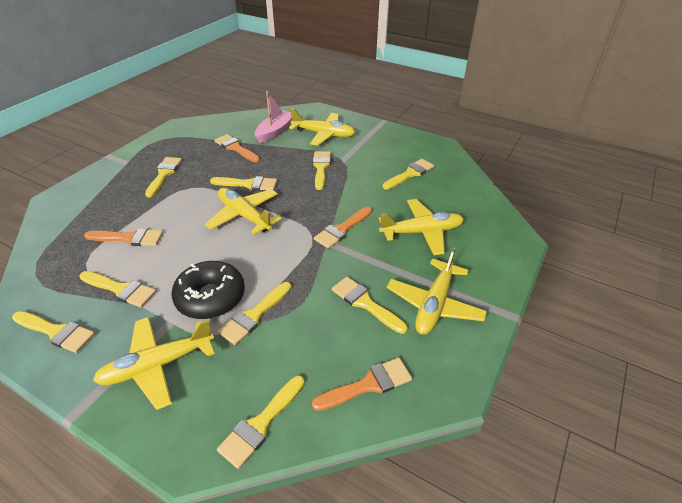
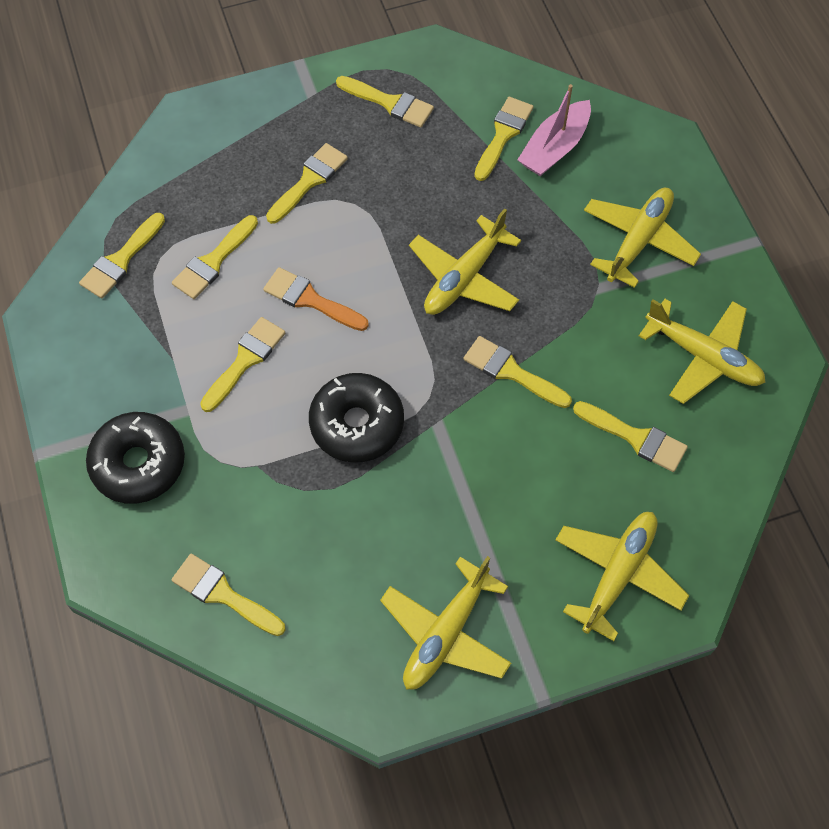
black donut: [171,261,245,319] = 1 -> [86,412,185,504] [309,373,404,463] = 2
orange brush: [84,228,163,246] [214,134,260,162] [312,358,412,411] [314,207,372,249] = 4 -> [263,267,369,331] = 1

